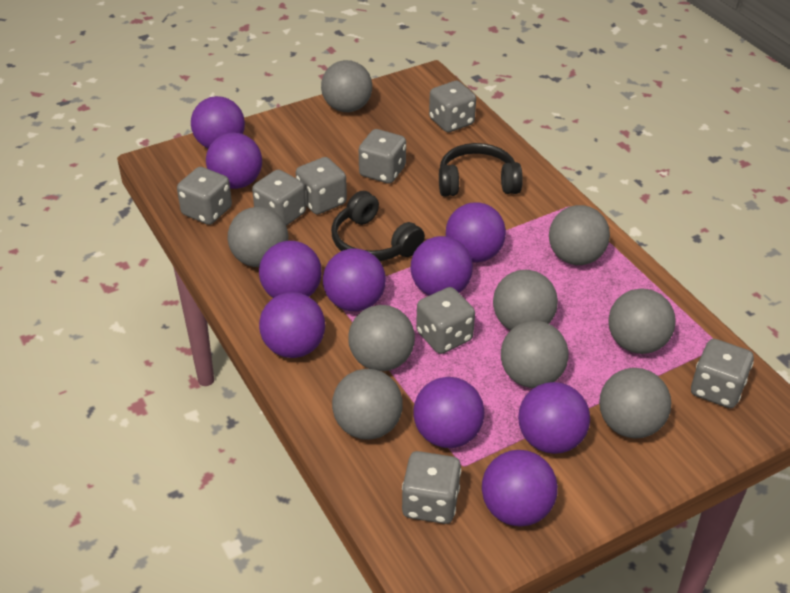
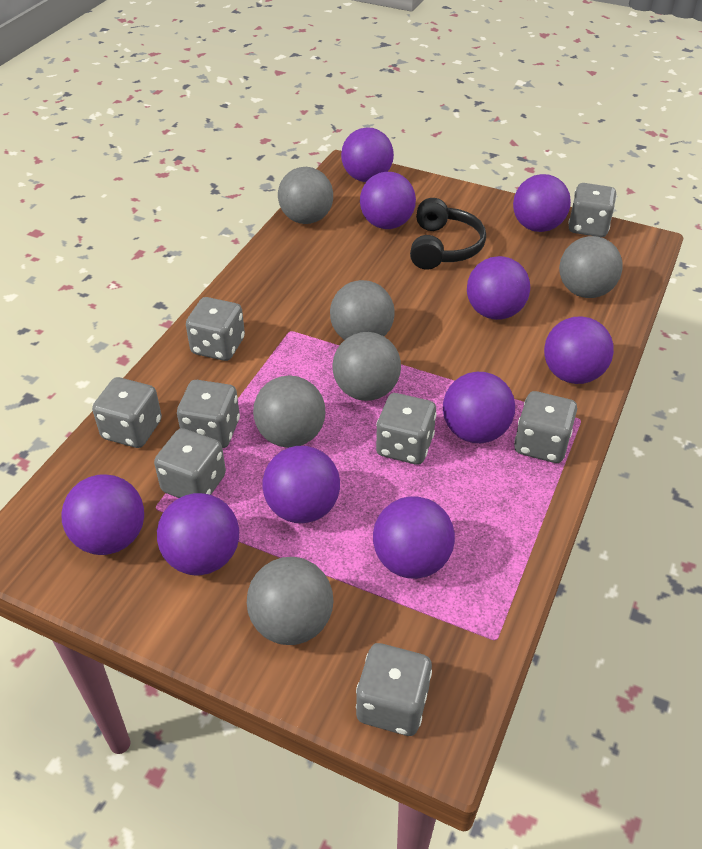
black headphones: [331,191,425,261] [439,143,523,197] = 2 -> [410,198,486,270] = 1
grey ball: [228,207,288,267] [321,60,372,112] [332,369,403,440] [348,305,415,371] [493,270,558,330] [501,321,568,388] [549,205,610,265] [599,368,671,439] [608,288,676,354] = 9 -> [247,557,334,645] [253,375,326,448] [278,167,333,224] [330,280,395,340] [332,332,401,401] [559,236,623,298] = 6

